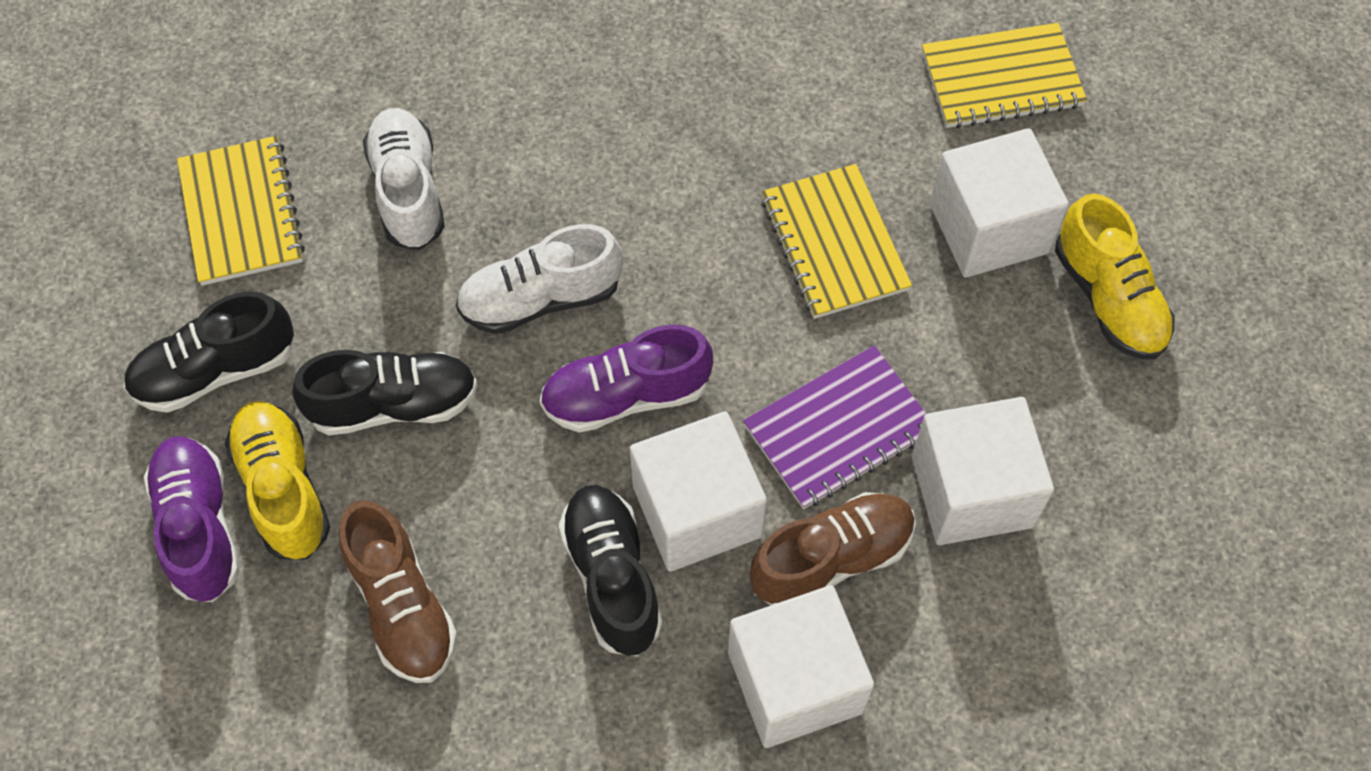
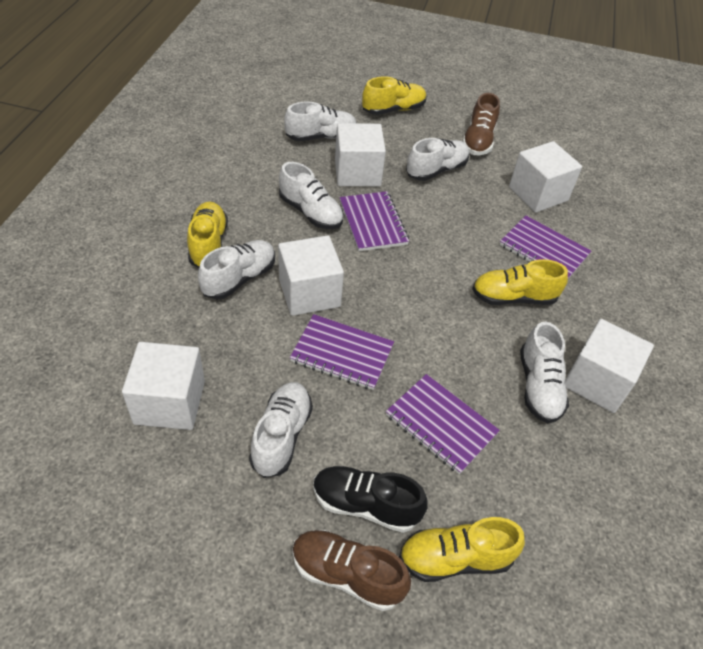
black shoe: [124,291,294,413] [292,350,478,435] [559,485,663,656] = 3 -> [313,466,428,533] = 1
purple notebook: [743,345,926,509] = 1 -> [290,314,394,390] [340,191,409,251] [386,374,500,474] [500,216,591,279] = 4
purple shoe: [144,436,240,602] [540,325,713,433] = 2 -> none = 0
white cube: [630,411,767,572] [728,585,874,748] [912,397,1054,545] [930,128,1069,278] = 4 -> [122,342,205,430] [278,235,344,316] [335,123,386,186] [509,141,582,213] [564,319,654,413] = 5
white shoe: [363,108,445,250] [456,224,622,334] = 2 -> [198,240,275,299] [249,382,313,478] [279,162,344,229] [284,101,356,141] [406,138,469,181] [520,322,569,423] = 6
yellow notebook: [177,136,305,286] [761,164,912,319] [922,23,1087,128] = 3 -> none = 0
yellow shoe: [225,401,330,560] [1055,193,1175,359] = 2 -> [187,201,228,268] [362,76,427,115] [399,517,525,582] [472,259,568,305] = 4

